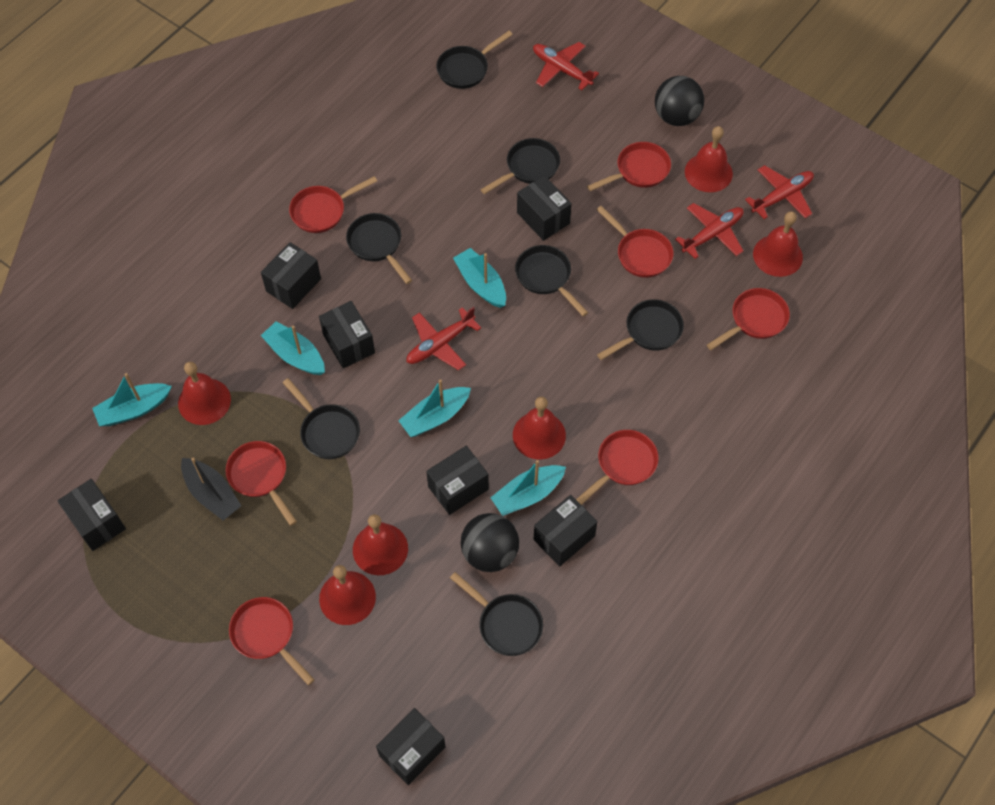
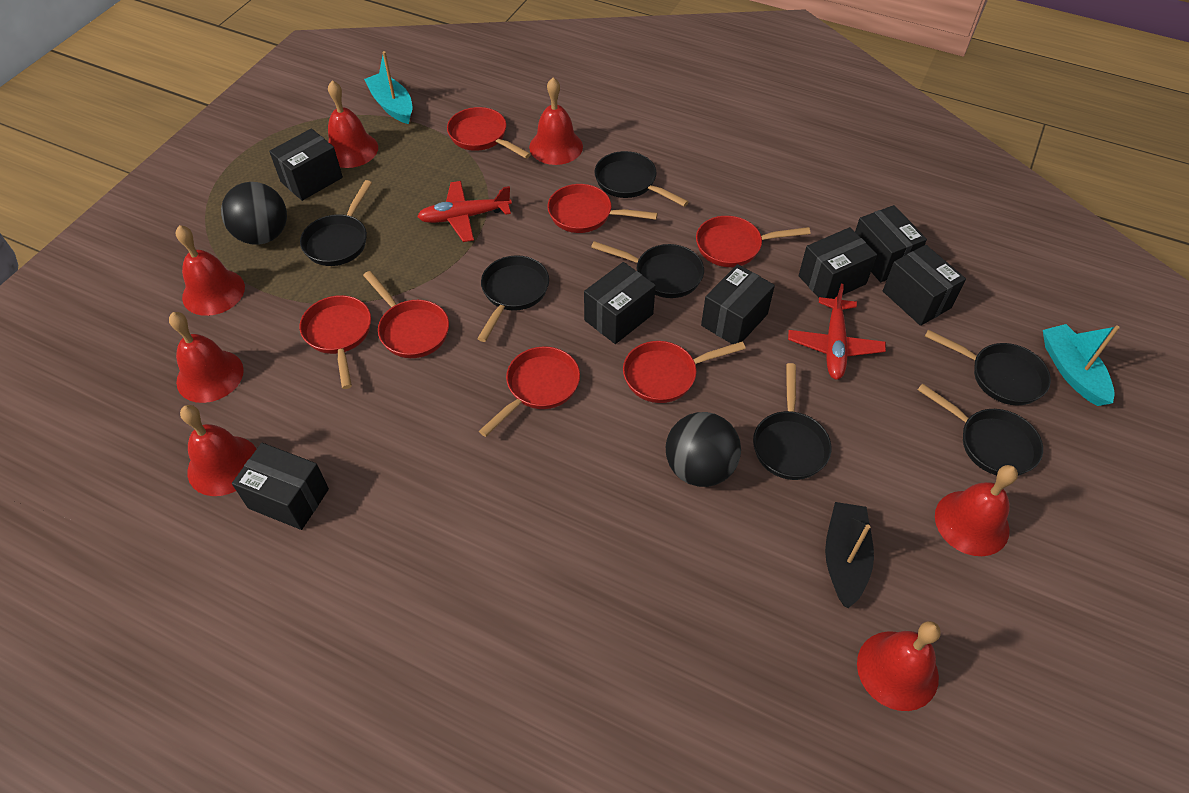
red bell: [178,362,231,425] [319,565,376,625] [353,514,408,575] [513,397,566,460] [685,126,733,192] [753,211,803,277] = 6 -> [169,312,244,403] [176,225,245,316] [180,405,256,496] [328,81,378,168] [529,78,583,165] [857,621,941,711] [935,465,1018,556] = 7
red plane: [407,307,481,370] [533,42,599,90] [675,203,744,259] [745,165,814,219] = 4 -> [417,181,512,242] [788,284,886,380] = 2
turquoise boat: [92,373,172,426] [261,321,325,375] [398,379,471,437] [453,248,506,308] [490,460,566,516] = 5 -> [364,51,412,124] [1043,324,1120,406] = 2

